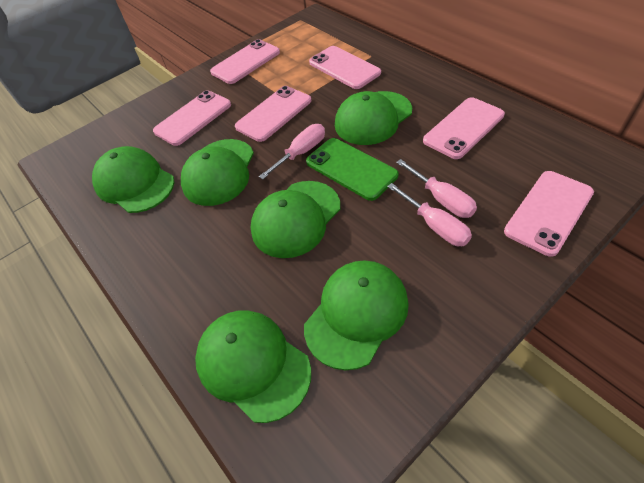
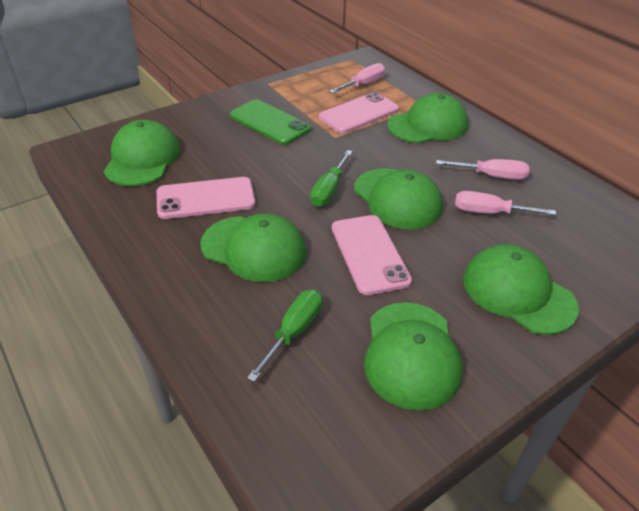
green screwdriver: none = 0 -> [247,289,323,382] [310,150,352,207] = 2
pink phone: [153,90,231,146] [210,39,280,84] [235,86,311,142] [309,46,381,89] [423,97,505,159] [504,171,594,257] = 6 -> [157,177,255,219] [319,92,399,133] [332,215,412,295] = 3

